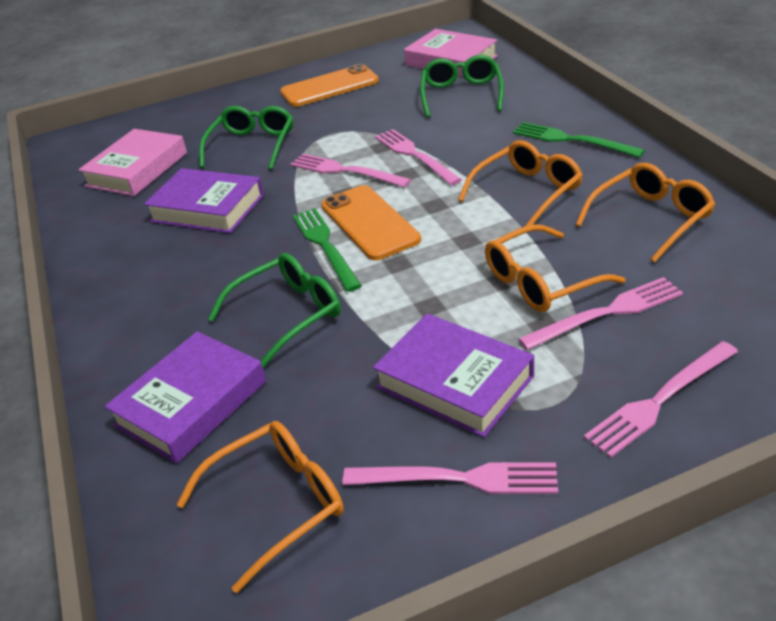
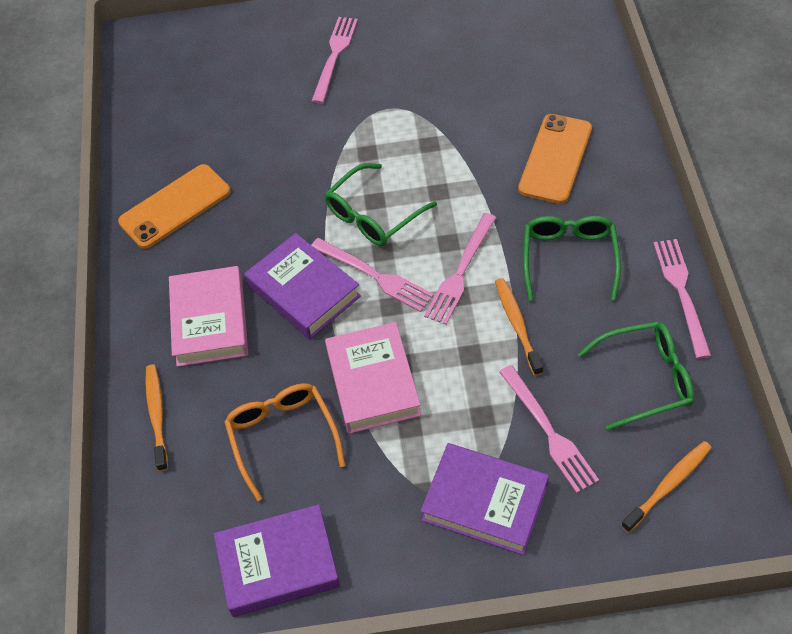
green fork: [293,208,362,292] [513,122,645,158] = 2 -> none = 0
orange glasses: [176,421,344,593] [458,140,583,226] [485,224,626,312] [575,163,715,262] = 4 -> [224,383,345,501] = 1
orange toothbrush: none = 0 -> [145,364,168,471] [495,278,543,376] [621,441,712,533] = 3

